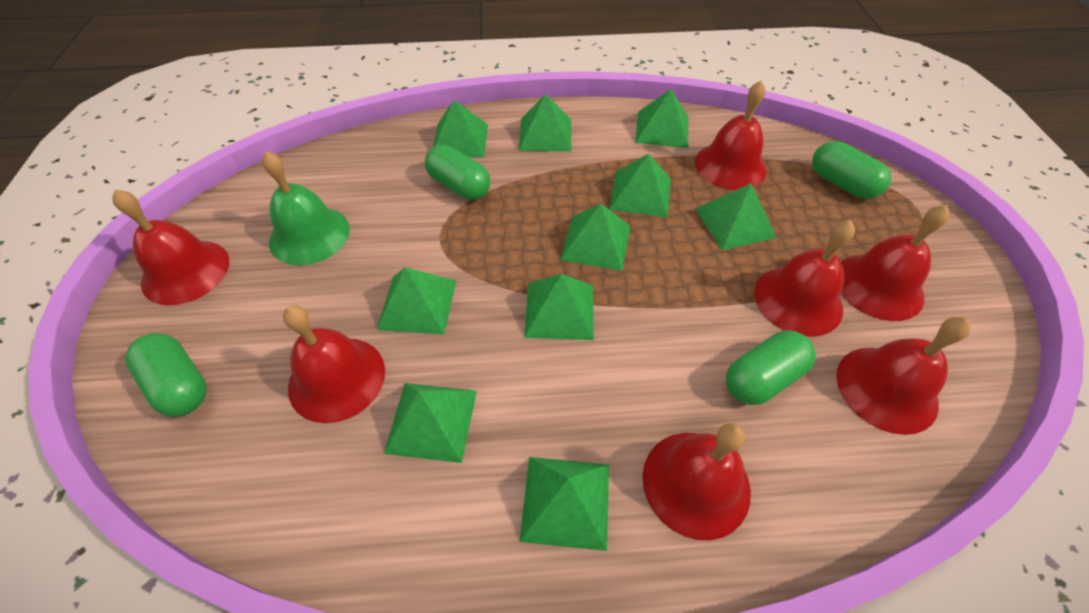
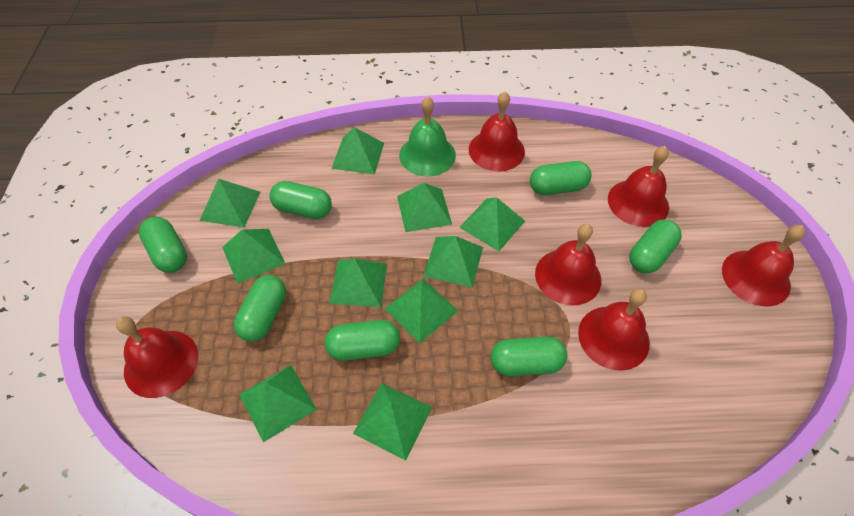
green capsule: [125,333,207,417] [425,145,490,200] [726,331,816,405] [812,141,891,199] = 4 -> [139,217,187,273] [234,275,286,342] [270,181,332,219] [325,320,400,361] [491,337,567,376] [530,161,592,195] [629,219,682,273] = 7
red bell: [112,190,229,305] [283,305,385,423] [643,423,751,540] [695,81,767,190] [754,220,855,337] [836,317,971,435] [841,205,950,321] = 7 -> [116,316,198,398] [469,92,525,171] [535,224,601,305] [578,289,650,371] [608,146,669,227] [722,225,805,307] = 6

